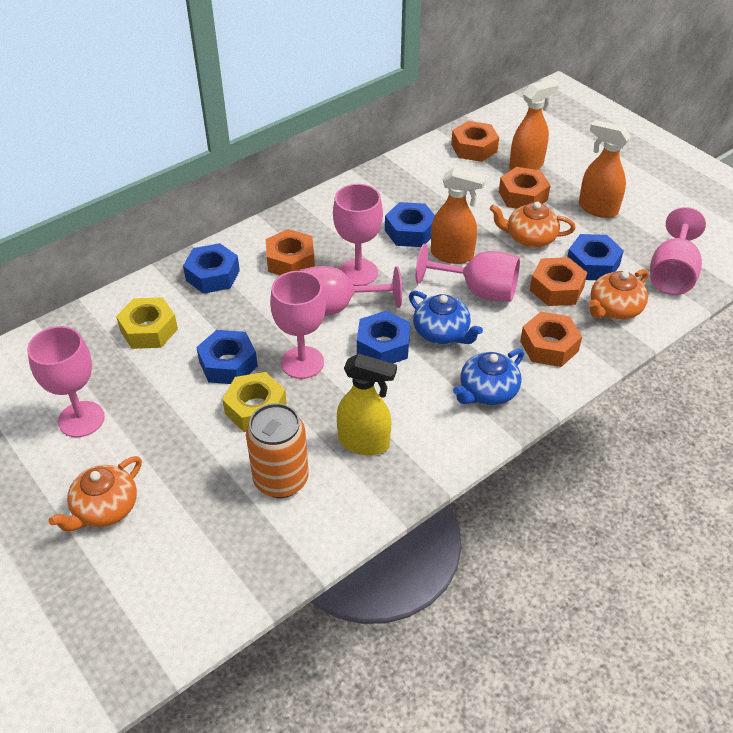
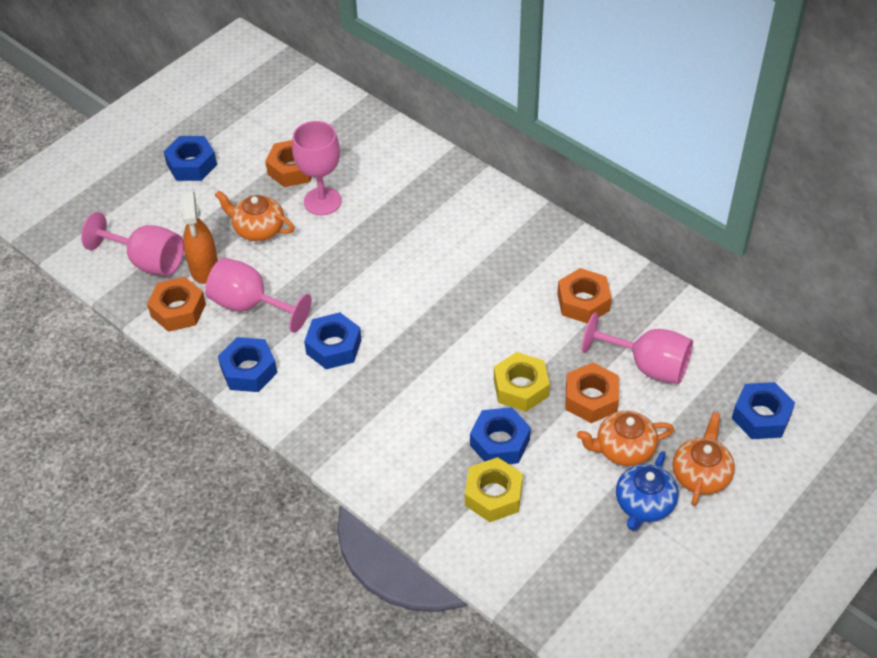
blue teapot: [409,291,483,344] [453,349,524,405] = 2 -> [616,451,678,531] = 1
orange can: [246,403,309,498] = 1 -> none = 0
orange nut: [266,229,315,275] [451,121,499,162] [499,167,551,209] [520,312,582,367] [530,257,587,306] = 5 -> [147,277,206,332] [265,140,312,187] [557,268,612,324] [566,362,619,423] = 4
orange spray bottle: [431,167,486,264] [509,79,559,170] [579,120,631,218] = 3 -> [181,192,218,284] = 1
pink goblet: [27,326,105,437] [270,271,326,379] [299,266,402,316] [333,184,383,286] [416,244,520,301] [650,207,706,295] = 6 -> [81,212,184,276] [205,258,312,333] [292,121,342,215] [582,313,693,384] = 4
yellow spray bottle: [337,353,397,455] = 1 -> none = 0

